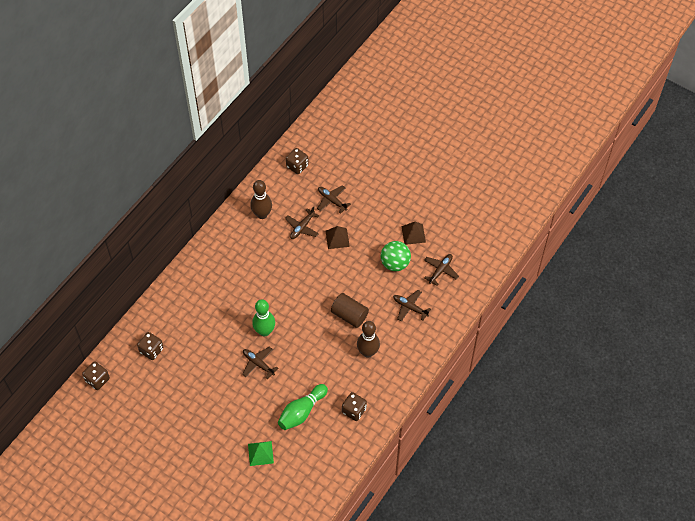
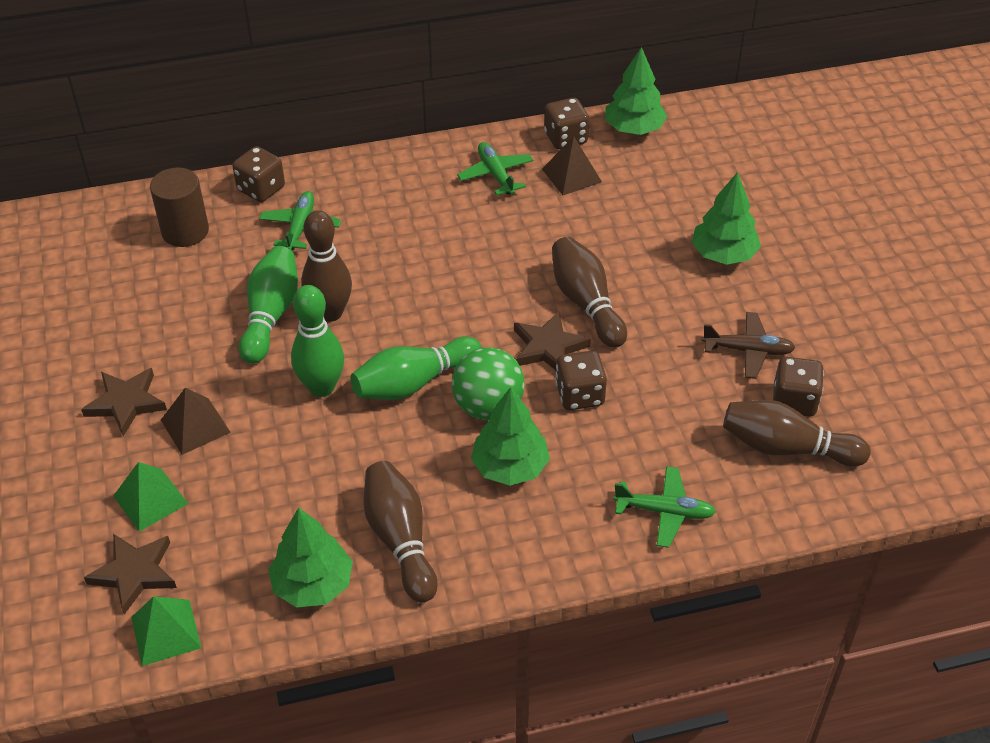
brown bowling pin: [251,180,272,219] [357,321,380,358] = 2 -> [301,210,352,322] [364,461,437,603] [552,236,627,348] [723,400,871,466] = 4
brown plane: [242,346,278,379] [285,206,319,239] [317,185,351,214] [393,290,431,322] [424,254,459,286] = 5 -> [702,312,796,379] = 1
brown star: none = 0 -> [81,368,167,436] [84,534,177,615] [514,312,590,370] = 3
green bowling pin: [252,299,275,336] [278,384,328,430] = 2 -> [239,246,298,364] [291,285,344,397] [350,337,482,400] = 3
green plane: none = 0 -> [259,191,341,250] [457,142,533,195] [613,466,716,548] = 3
green pyramid: [248,441,274,466] = 1 -> [113,462,188,532] [131,596,201,666] = 2
green tree: none = 0 -> [268,507,353,607] [471,387,550,486] [605,47,667,135] [692,172,761,265] = 4

